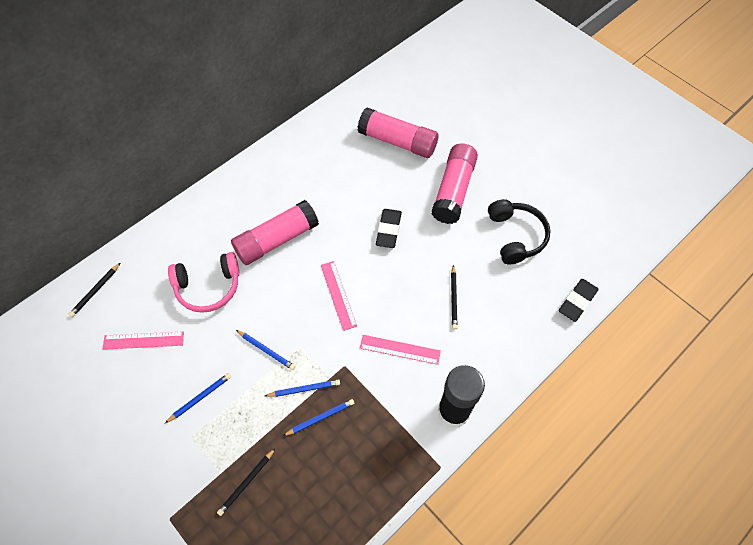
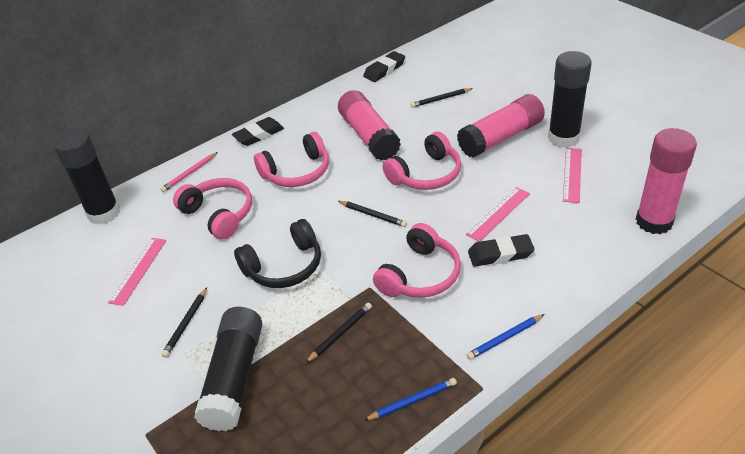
black eraser: [376,209,402,248] [559,279,599,322] = 2 -> [232,117,284,146] [363,51,405,82] [468,234,535,267] = 3
black glue stick: [438,365,485,427] = 1 -> [53,128,120,224] [194,307,262,431] [548,51,592,147] = 3
black pencil: [69,262,121,317] [217,449,275,516] [451,265,458,329] = 3 -> [161,287,207,358] [306,303,372,363] [338,201,407,227] [411,88,473,108] = 4
blue pencil: [165,373,231,423] [236,330,295,370] [265,379,340,397] [283,399,355,436] = 4 -> [363,378,457,421] [466,314,545,360] = 2
pink headphones: [168,252,239,313] = 1 -> [173,178,252,240] [254,132,329,187] [373,223,461,298] [383,132,461,190] = 4
pink pencil: none = 0 -> [160,152,218,192] = 1

